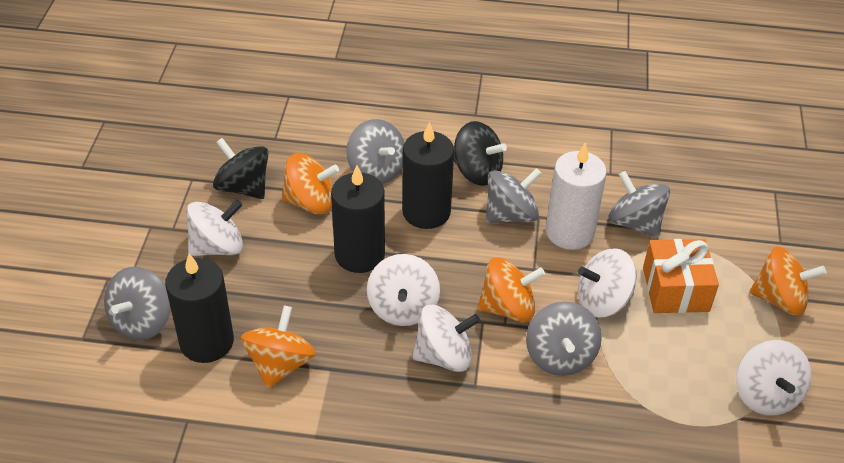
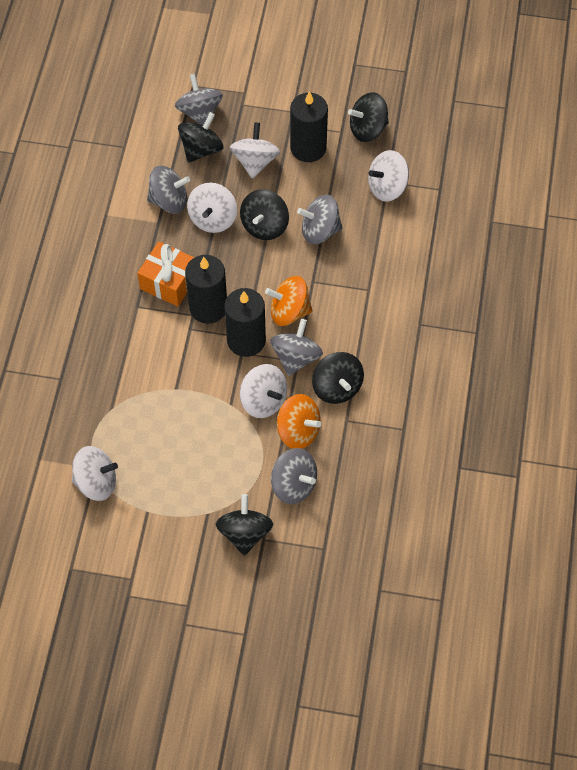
black spinning top: [213,138,269,199] [454,121,507,186] = 2 -> [178,112,224,163] [216,494,273,556] [240,189,289,240] [312,352,364,404] [348,92,389,142] = 5
orange spinning top: [241,305,316,388] [282,153,339,214] [478,257,545,323] [749,246,826,316] = 4 -> [265,276,313,326] [277,394,321,449] = 2
white candle: [546,143,607,250] = 1 -> none = 0

